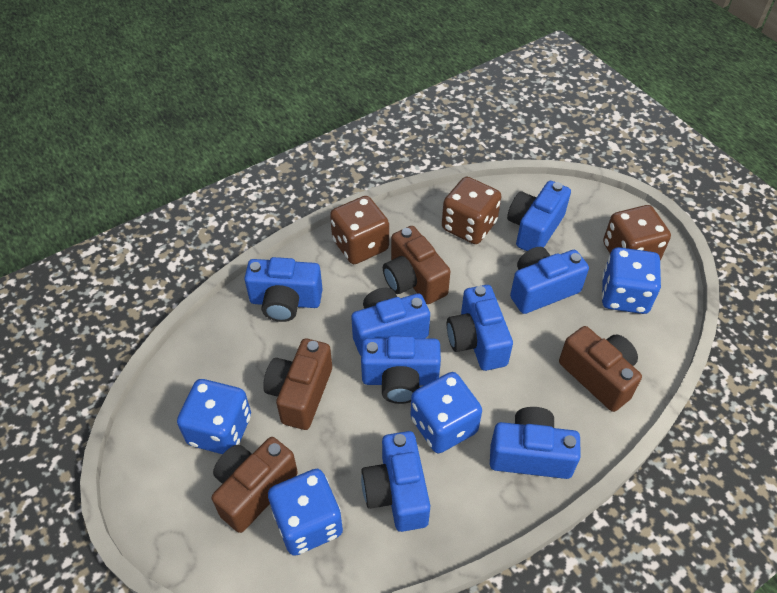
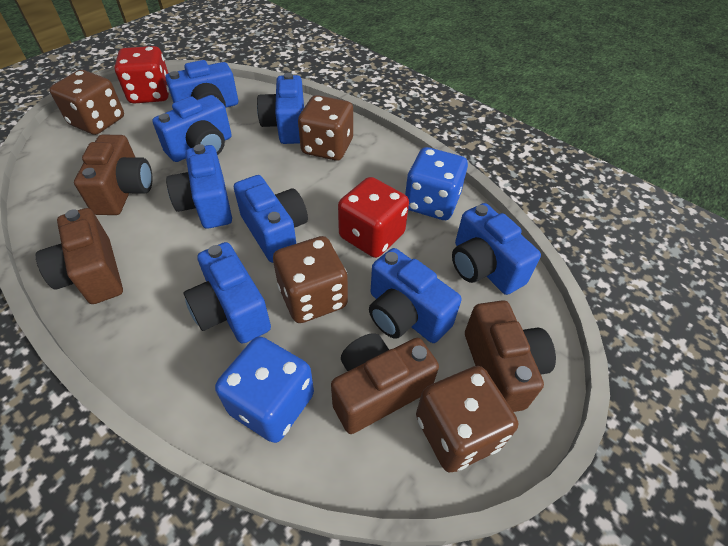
blue dice: [177,379,251,454] [268,469,343,556] [410,372,482,454] [602,247,661,314] = 4 -> [215,336,314,443] [405,147,468,220] = 2
brown dice: [330,196,389,264] [442,177,501,244] [603,205,671,260] = 3 -> [49,70,124,135] [273,236,348,323] [298,95,353,161] [416,366,518,473] = 4
red dice: none = 0 -> [114,46,169,104] [338,177,409,258] = 2

